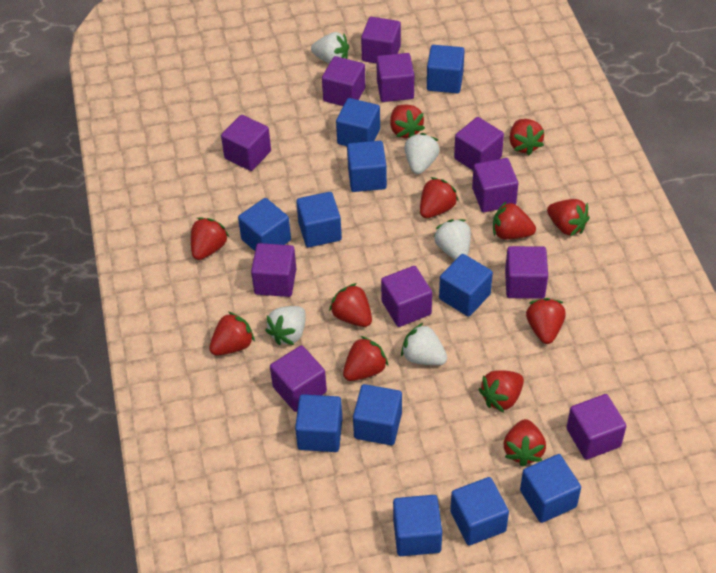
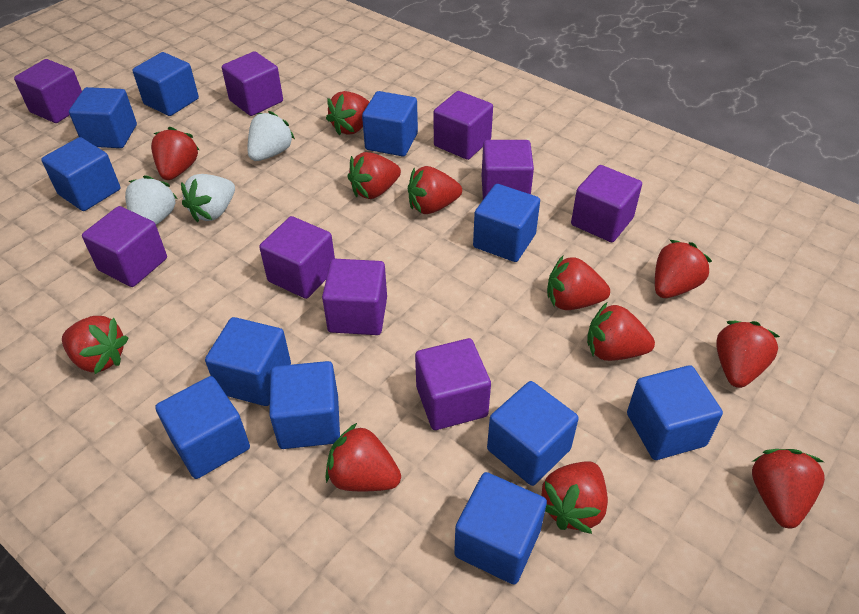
purple cube: [221,115,271,171] [251,243,296,297] [270,345,327,412] [322,56,365,106] [361,17,401,64] [376,53,414,102] [381,266,432,327] [454,117,504,170] [472,158,518,212] [505,246,548,299] [566,394,626,460] = 11 -> [14,59,82,123] [82,206,167,287] [222,51,283,116] [259,216,335,299] [322,259,387,335] [415,338,491,430] [434,91,493,160] [482,140,534,199] [571,165,642,242] = 9
white strawberry: [265,306,306,345] [311,32,349,64] [401,323,447,365] [404,133,440,174] [434,219,471,260] = 5 -> [125,175,178,225] [181,174,235,222] [248,111,295,161] = 3

